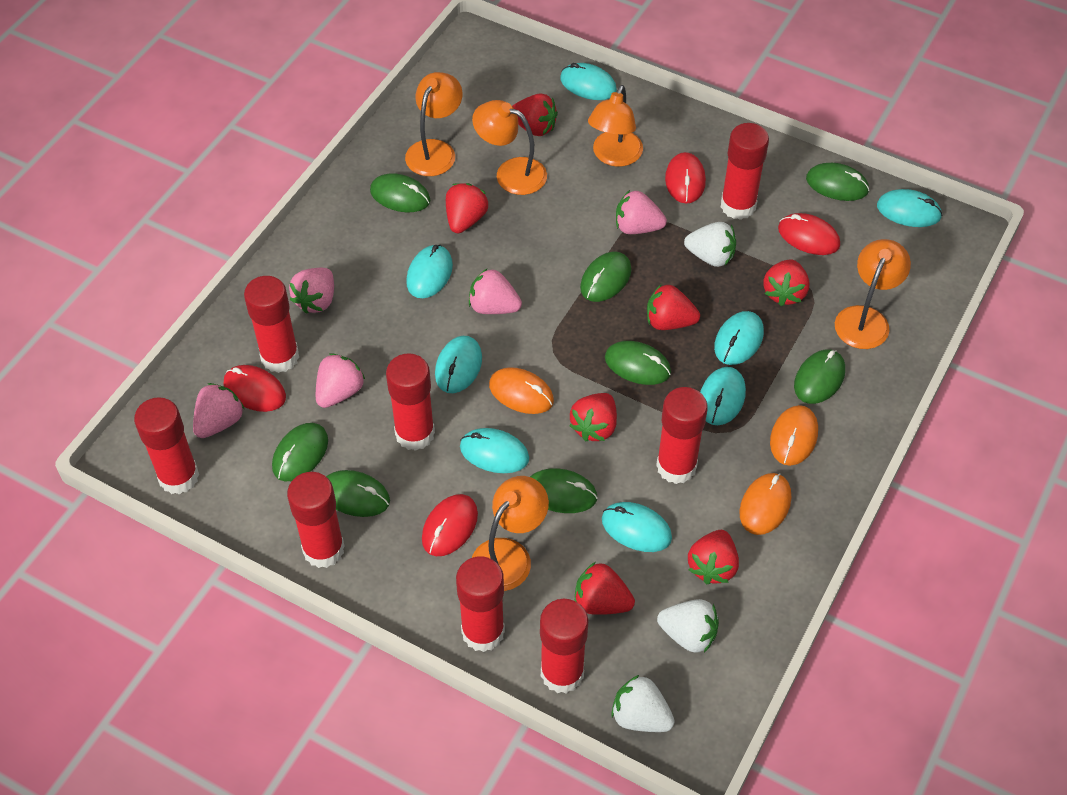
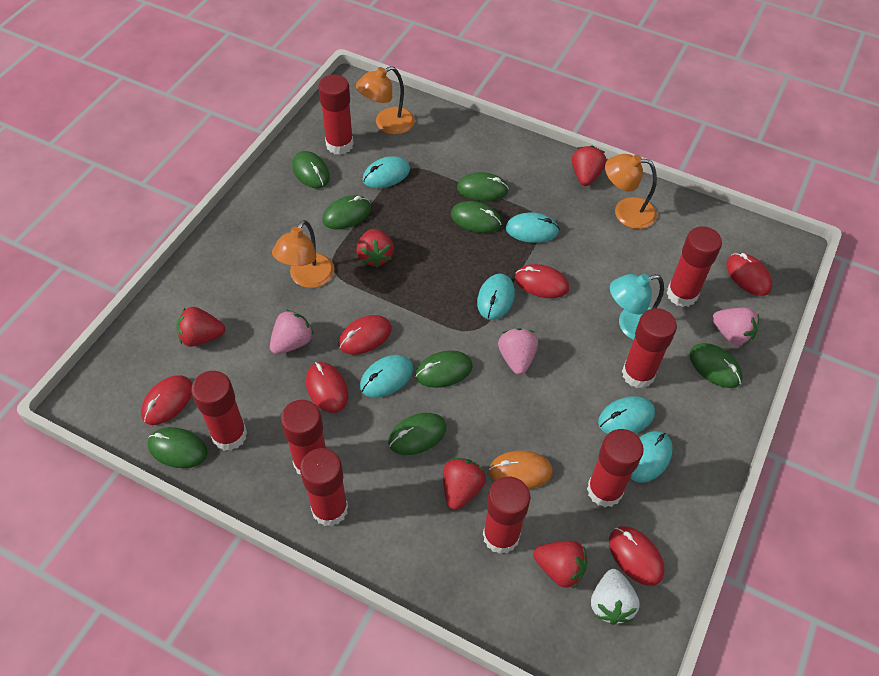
orange lamp: [405,72,463,176] [472,100,547,195] [472,476,549,591] [588,85,643,167] [835,239,911,349] = 5 -> [272,220,334,288] [356,66,415,135] [605,154,657,229] = 3
orange mouse: [489,367,554,414] [739,473,791,535] [770,405,818,466] = 3 -> [489,450,553,489] = 1
pink strawberry: [193,383,244,438] [289,268,334,314] [316,353,365,408] [469,268,522,314] [616,190,667,234] = 5 -> [270,310,314,354] [498,328,538,375] [712,308,759,346] = 3
red mouse: [224,365,286,412] [422,494,478,556] [665,152,706,204] [778,213,840,255] = 4 -> [141,375,192,425] [306,362,348,413] [338,315,392,355] [515,264,569,298] [609,526,665,586] [726,253,772,296] = 6
red strawberry: [446,183,488,233] [512,94,558,136] [569,393,617,442] [575,562,635,615] [647,284,700,330] [688,530,739,584] [763,259,810,306] = 7 -> [176,307,225,347] [357,229,394,268] [443,458,486,510] [534,541,587,588] [572,145,606,186] = 5
turquoise lamp: none = 0 -> [610,273,664,340] = 1
turquoise mouse: [406,245,453,298] [435,336,482,393] [460,428,529,473] [560,63,617,100] [602,502,672,552] [700,367,746,425] [714,311,764,365] [877,189,942,227] = 8 -> [360,355,413,398] [363,156,410,188] [477,274,515,320] [506,213,560,243] [598,396,655,434] [630,431,673,483] = 6
white strawberry: [611,675,675,732] [657,599,719,653] [684,222,736,267] = 3 -> [591,569,640,625] = 1

